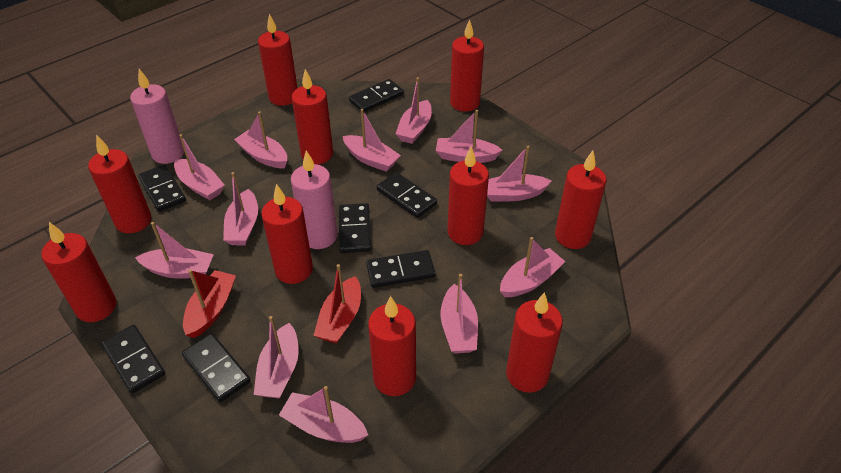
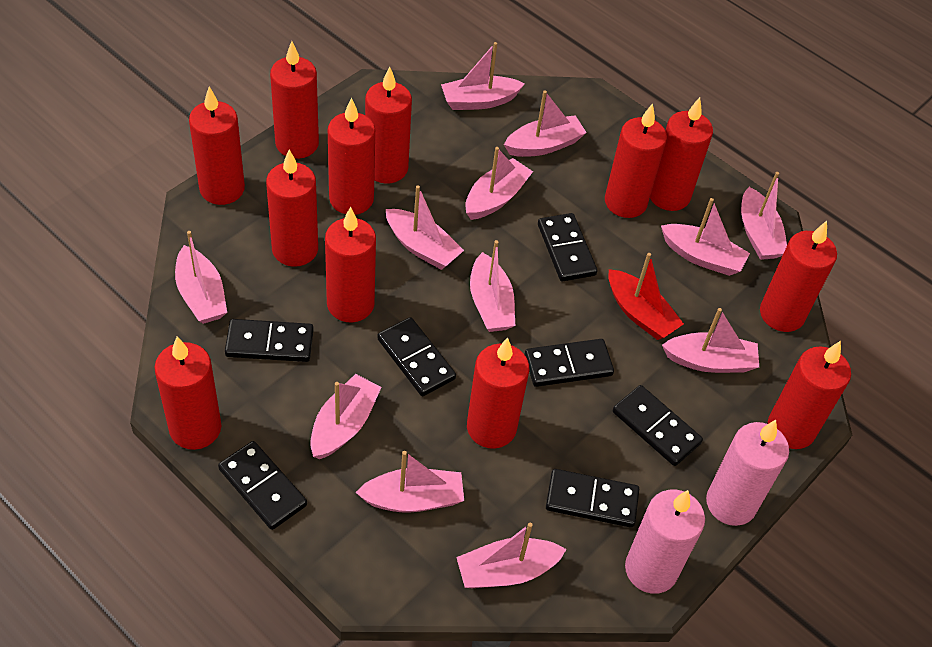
red boat: [183,269,236,338] [313,264,361,344] = 2 -> [608,253,684,340] = 1
red candle: [41,222,116,322] [88,135,151,233] [258,14,297,106] [261,184,313,284] [291,69,333,165] [368,296,416,396] [447,147,489,245] [450,19,484,112] [506,292,563,393] [555,151,607,249] = 10 -> [154,336,221,450] [189,87,245,205] [266,150,318,267] [270,41,319,159] [325,207,376,323] [328,97,375,215] [365,67,412,184] [467,338,529,449] [605,103,667,218] [650,97,713,211] [760,221,837,332] [768,341,851,449] = 12

